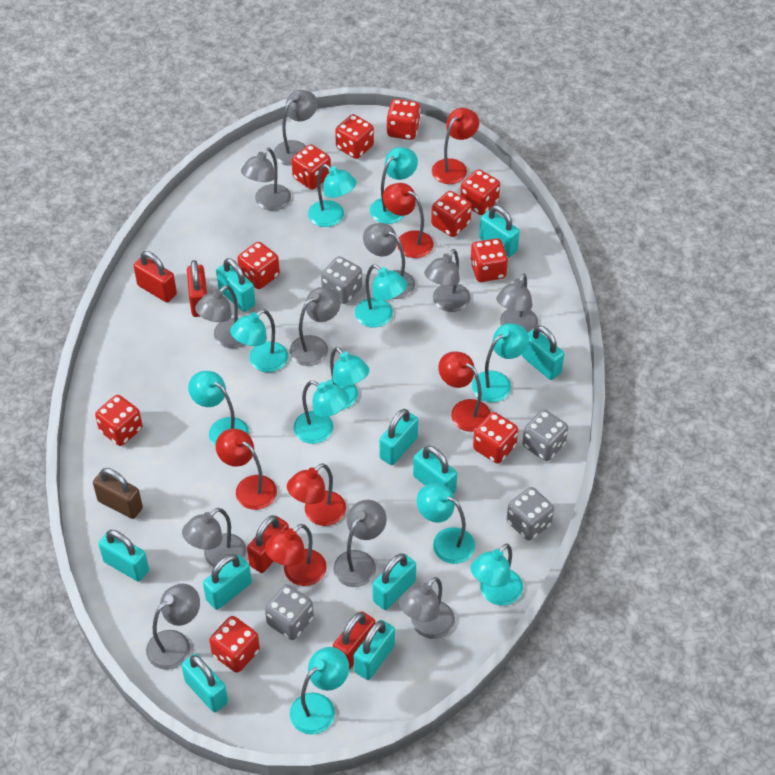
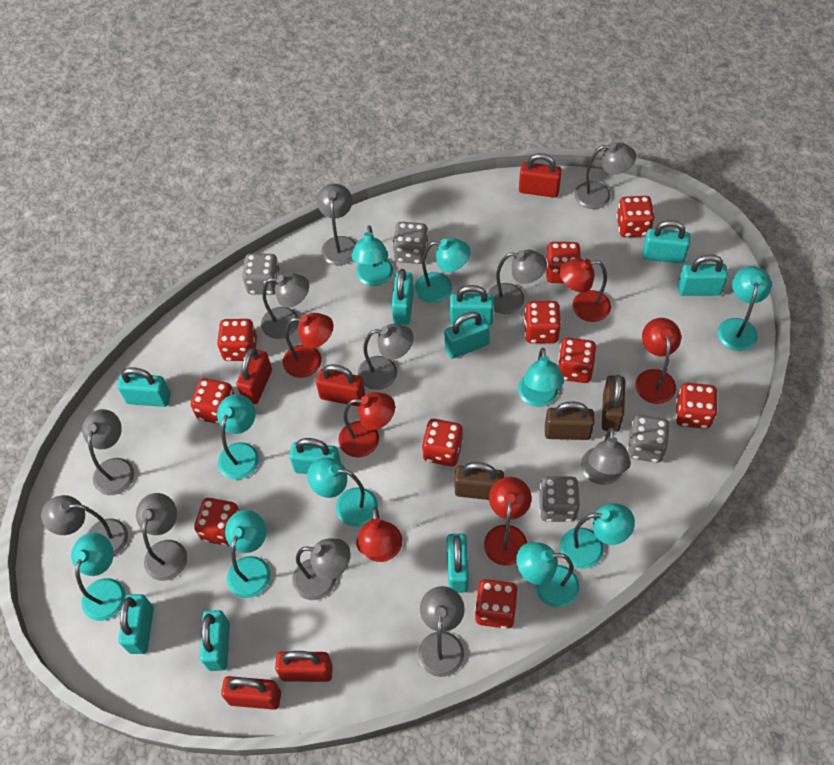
brown padlock: [93,468,143,519] = 1 -> [454,462,504,500] [545,401,595,440] [602,375,625,432] = 3
red padlock: [134,251,177,303] [187,260,207,317] [247,515,289,573] [333,611,375,670] = 4 -> [221,676,281,710] [236,348,272,404] [275,651,333,682] [316,364,365,406] [519,153,562,198] = 5
turquoise lamp: [188,371,249,446] [230,309,288,372] [290,647,349,735] [293,381,349,444] [308,164,357,227] [325,347,369,410] [355,264,407,328] [370,147,418,224] [417,484,475,564] [470,543,523,606] [472,323,529,402] = 11 -> [71,533,126,621] [217,394,259,480] [225,510,271,598] [307,458,378,527] [352,225,393,286] [415,238,471,303] [516,542,580,607] [518,348,564,407] [560,504,635,569] [717,266,772,351] = 10

